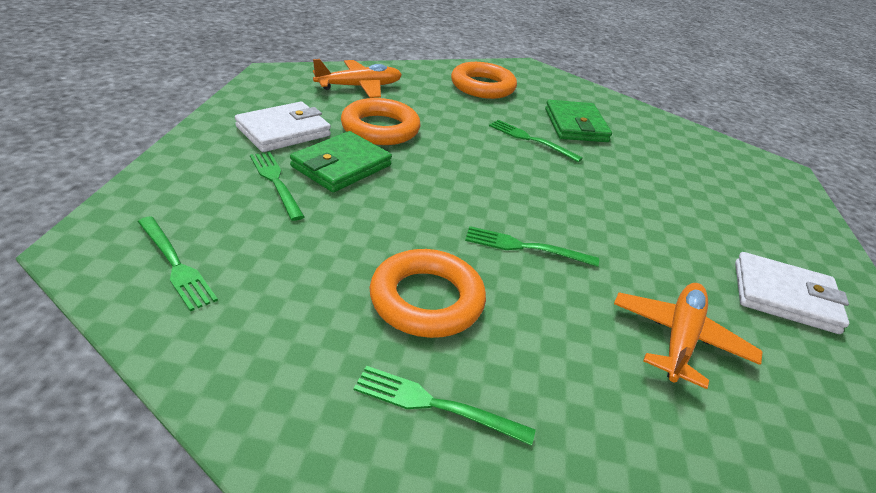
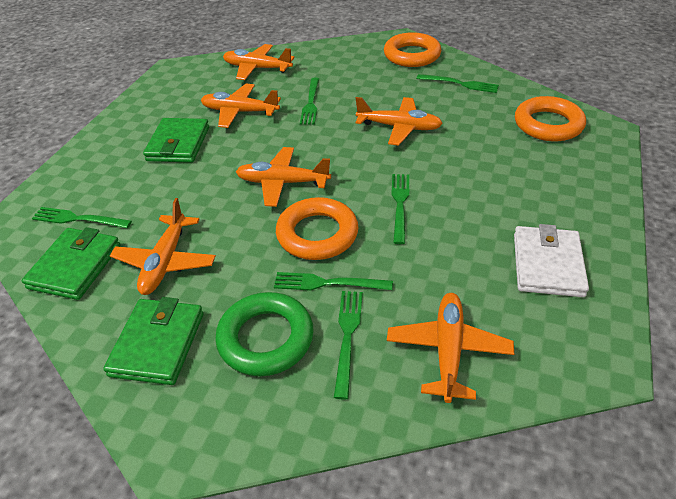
green fork: [138,216,218,311] [250,152,305,221] [354,366,536,446] [465,226,599,267] [489,120,583,162] = 5 -> [32,207,132,228] [274,272,393,291] [300,78,319,124] [334,291,363,400] [391,174,409,244] [416,74,499,93] = 6
green ring: none = 0 -> [215,292,314,376] = 1
green wallet: [290,131,392,192] [545,100,612,142] = 2 -> [21,227,120,300] [103,297,203,385] [143,118,209,163] = 3
orange plane: [313,59,402,98] [614,283,763,389] = 2 -> [110,198,216,295] [201,84,281,128] [223,44,295,80] [236,147,331,207] [355,97,443,146] [387,293,514,403] = 6
white wallet: [235,102,331,152] [735,252,849,334] = 2 -> [514,224,589,297] = 1

